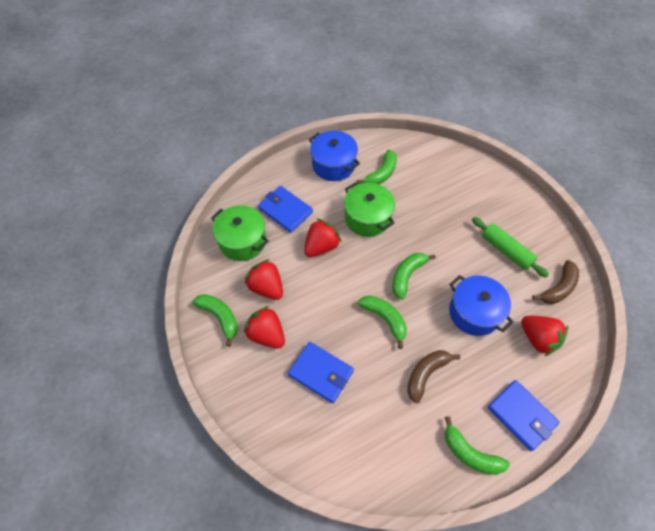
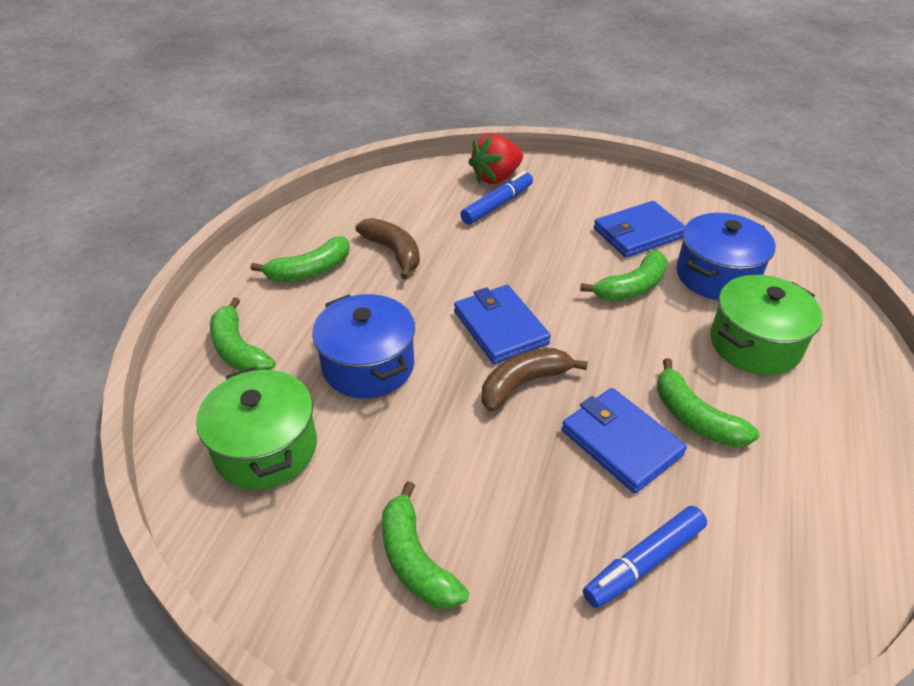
blue marker: none = 0 -> [460,171,533,225] [583,506,707,608] = 2
green rolling pin: [472,217,549,278] = 1 -> none = 0
red strawberry: [244,306,285,349] [245,259,283,300] [304,218,341,257] [521,316,568,356] = 4 -> [468,134,523,184] = 1

